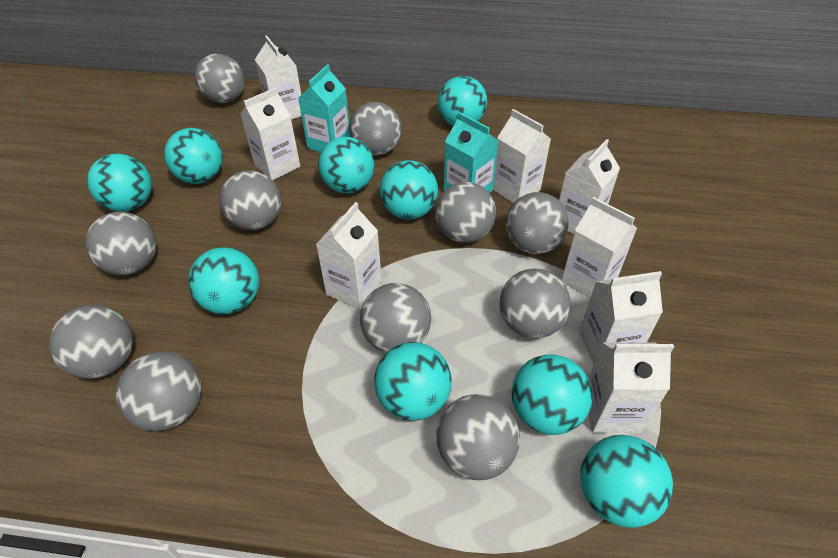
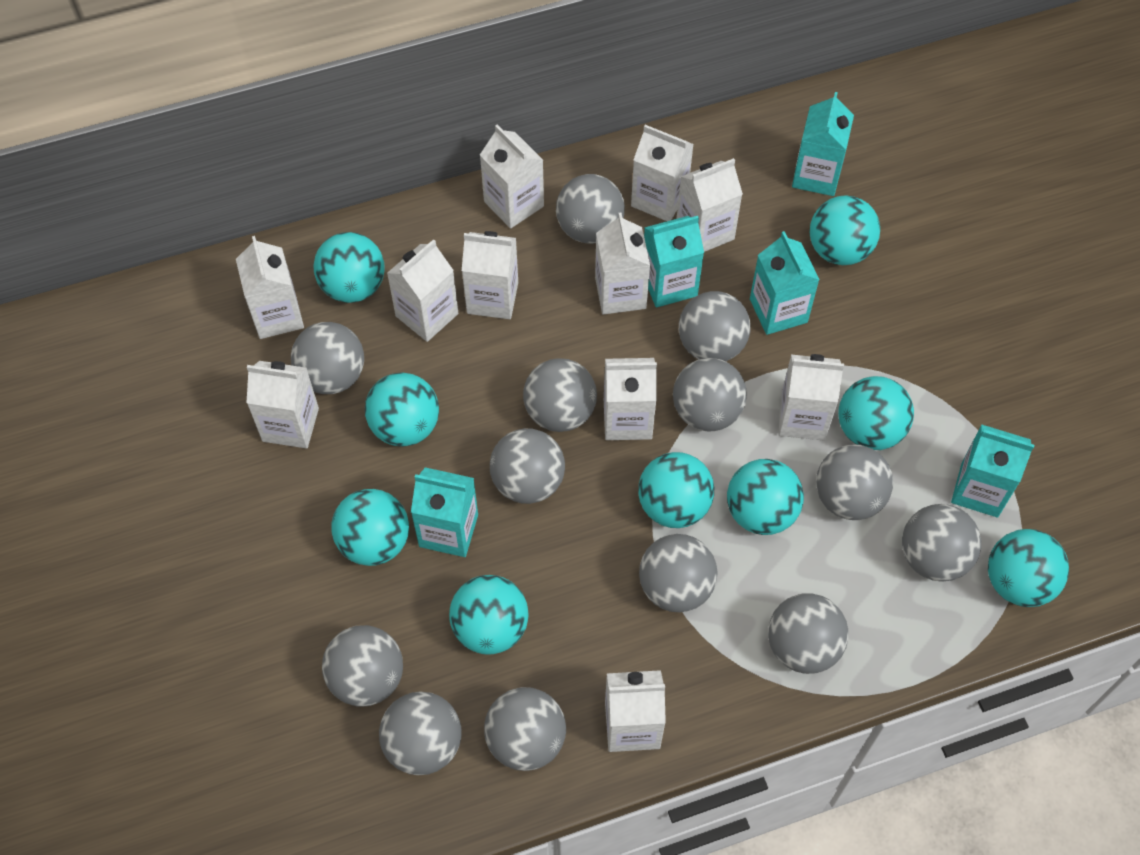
grey ball: [49,305,133,379] [85,212,156,275] [116,351,202,431] [195,54,244,103] [219,171,281,230] [349,102,401,156] [360,283,431,353] [435,182,496,243] [436,394,520,481] [500,269,571,339] [506,192,569,254] = 11 -> [291,322,364,394] [322,625,403,706] [379,691,461,775] [484,687,566,771] [490,428,565,504] [523,358,597,432] [556,174,625,244] [639,534,718,612] [673,358,747,432] [679,291,751,361] [768,593,848,674] [816,445,893,520] [902,504,981,582] = 13
turquoise carton: [298,64,350,152] [443,112,499,193] = 2 -> [411,467,478,557] [644,216,704,308] [750,231,819,335] [792,92,854,196] [951,424,1034,517] = 5
white carton: [240,88,300,180] [255,36,302,119] [316,202,382,309] [493,109,551,203] [559,139,620,234] [562,197,637,298] [579,271,663,364] [588,343,674,433] = 8 -> [236,236,304,339] [246,361,319,449] [387,239,458,342] [462,231,518,319] [480,125,544,229] [595,213,650,315] [604,358,657,440] [605,670,666,752] [631,125,694,221] [677,158,743,252] [778,354,844,440] = 11

